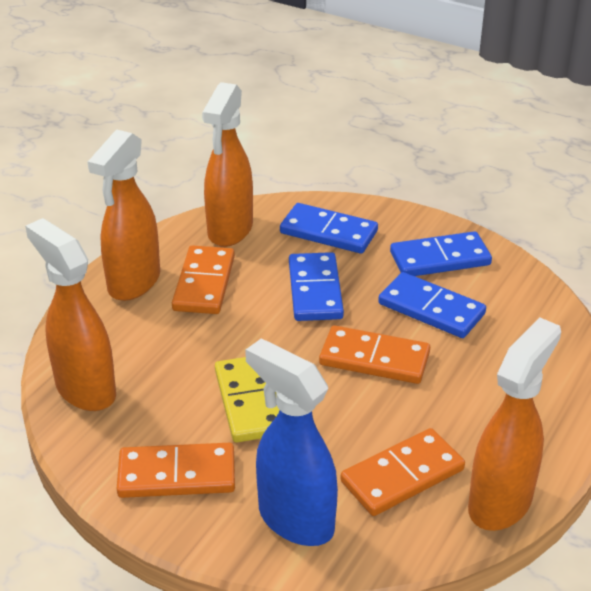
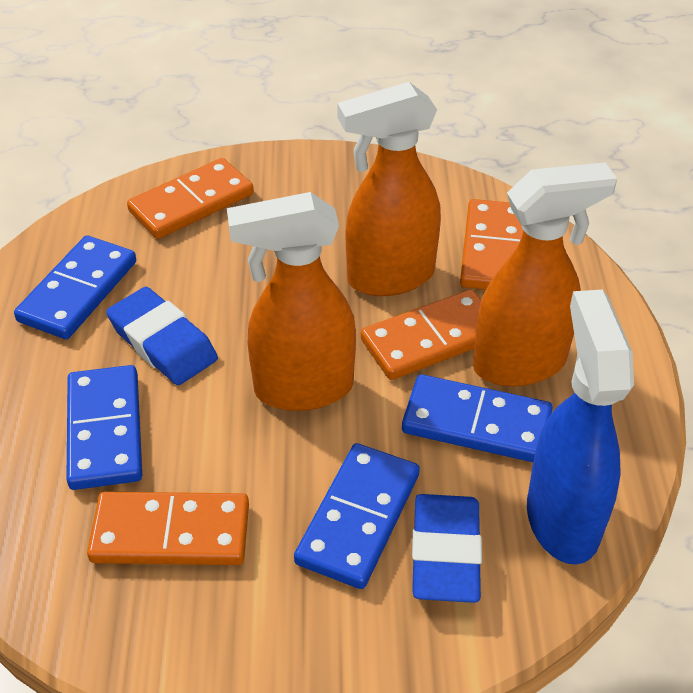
blue eraser: none = 0 -> [106,287,218,385] [412,494,482,603] = 2
orange spray bottle: [25,218,116,411] [88,130,160,301] [202,82,253,247] [468,317,561,531] = 4 -> [227,192,356,411] [337,82,441,296] [473,163,617,387] = 3
yellow domino: [215,357,279,443] = 1 -> none = 0

